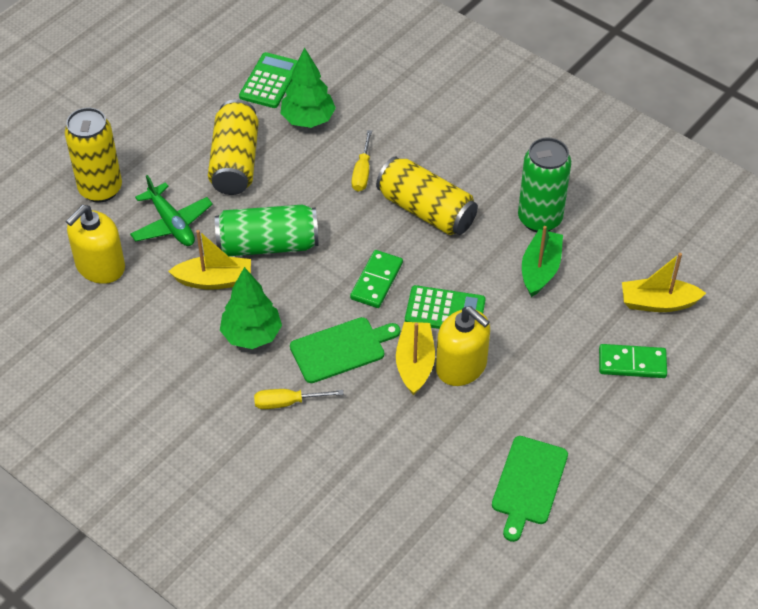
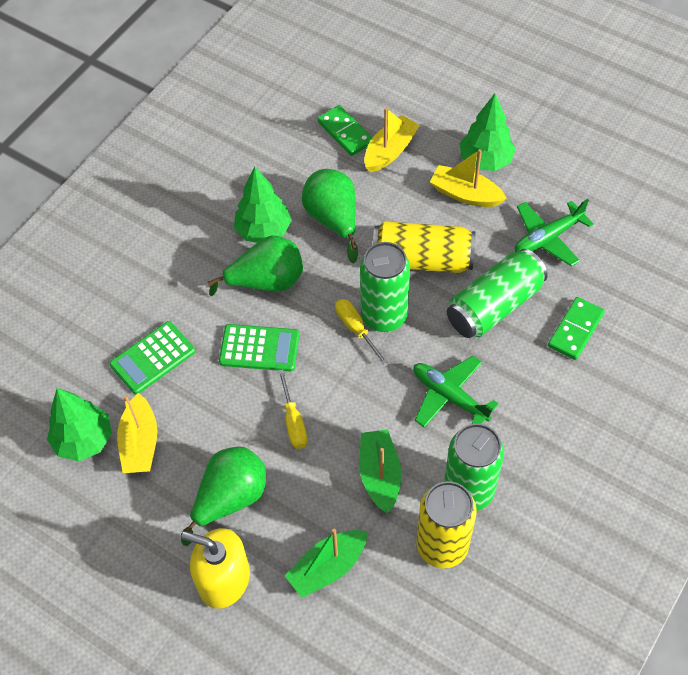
green boat: [522,226,563,297] = 1 -> [285,529,368,598] [360,430,402,514] = 2
green can: [215,205,319,256] [518,137,571,232] = 2 -> [360,242,410,332] [444,423,504,511] [447,249,548,338] = 3
green cutting board: [290,317,400,383] [492,436,568,542] = 2 -> none = 0
green pear: none = 0 -> [181,447,266,546] [208,236,303,296] [302,169,358,263] = 3
green plane: [130,175,213,246] = 1 -> [413,356,499,427] [515,199,593,266] = 2
green tree: [220,267,282,349] [281,48,336,128] = 2 -> [47,388,112,461] [234,167,292,243] [460,93,516,171] = 3
yellow can: [65,108,122,202] [208,100,259,195] [376,157,478,235] = 3 -> [373,221,476,273] [416,481,477,569] = 2
yellow soap dispenser: [66,205,125,284] [436,306,490,386] = 2 -> [181,528,250,609] = 1

